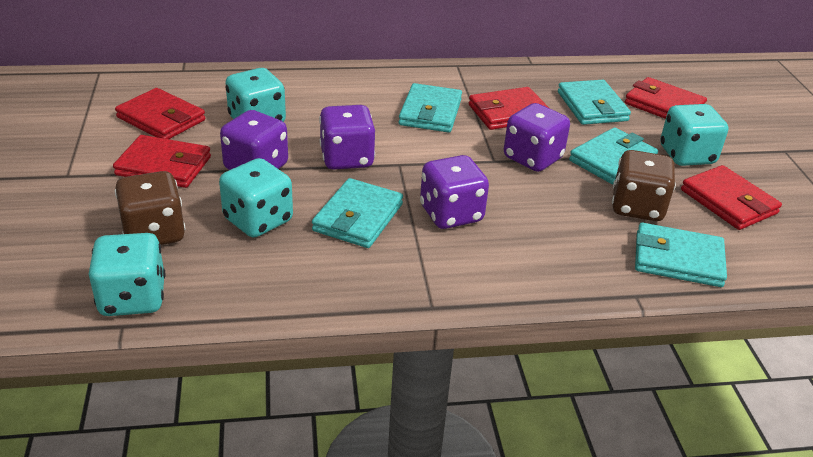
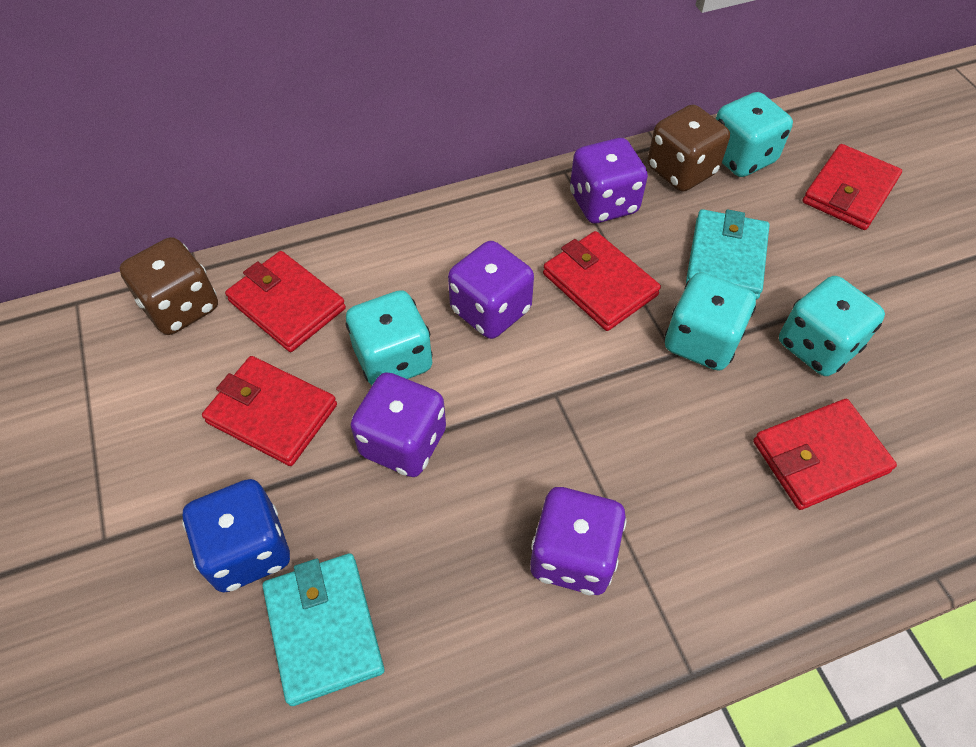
blue dice: none = 0 -> [182,479,290,592] = 1
turquoise wallet: [312,178,403,248] [399,83,462,133] [558,80,631,125] [569,127,658,184] [635,223,727,287] = 5 -> [262,553,384,706] [686,209,769,299] = 2

